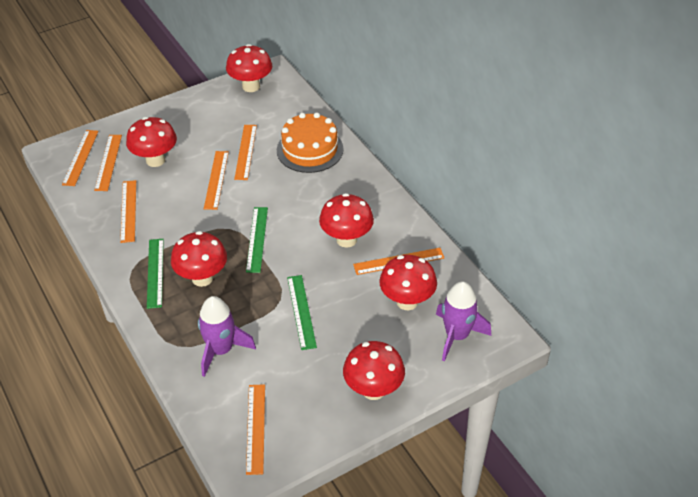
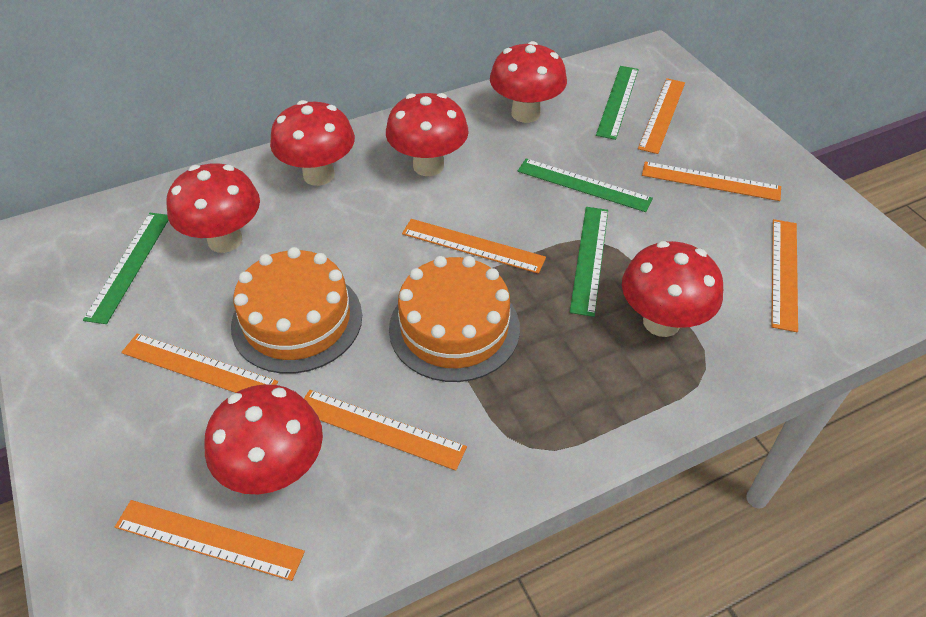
green ruler: [147,239,164,309] [246,207,268,273] [287,275,317,350] = 3 -> [83,213,169,324] [518,158,653,212] [570,207,608,317] [596,66,639,140] = 4
orange cake: [277,113,344,173] = 1 -> [231,247,362,374] [389,256,520,382] = 2
purple rocket: [198,296,256,377] [436,281,491,362] = 2 -> none = 0

